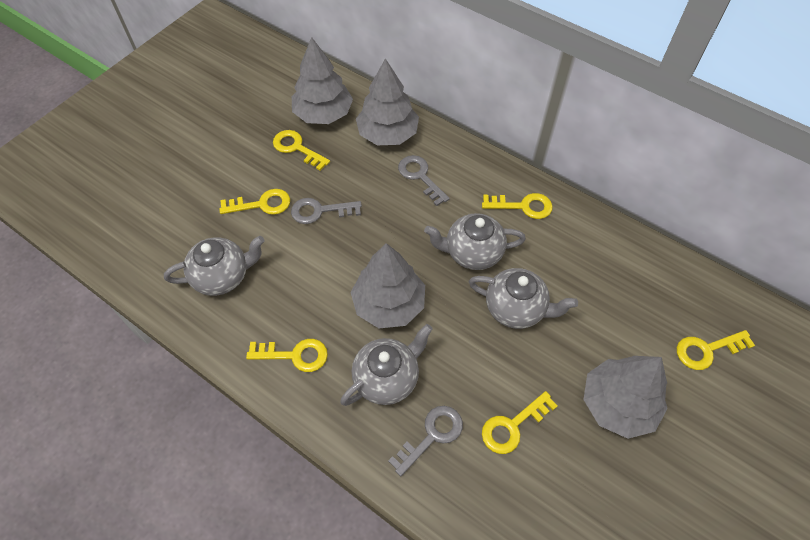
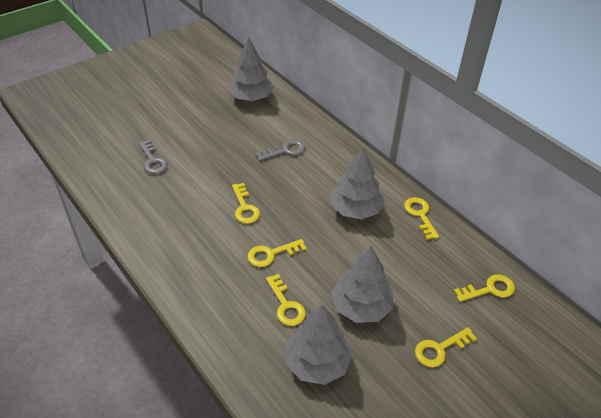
grey key: [291,198,362,224] [388,406,463,476] [398,155,450,206] = 3 -> [139,140,168,174] [255,140,305,161] = 2
grey teapot: [164,236,265,296] [340,324,433,406] [424,213,526,270] [469,268,578,329] = 4 -> none = 0

